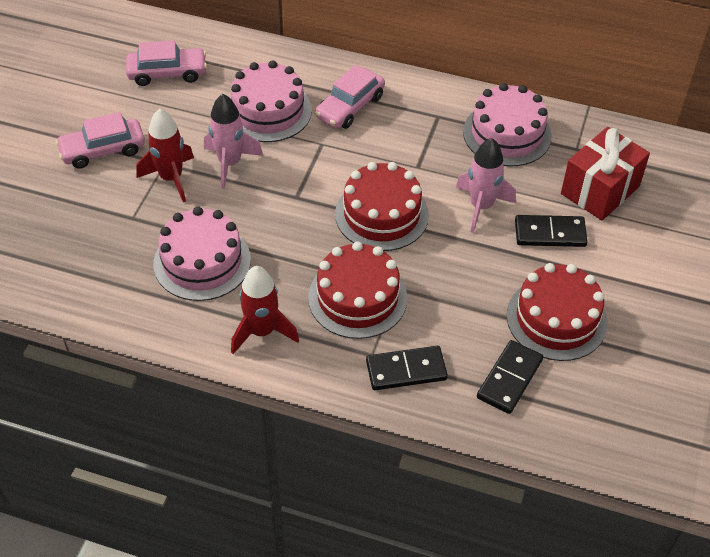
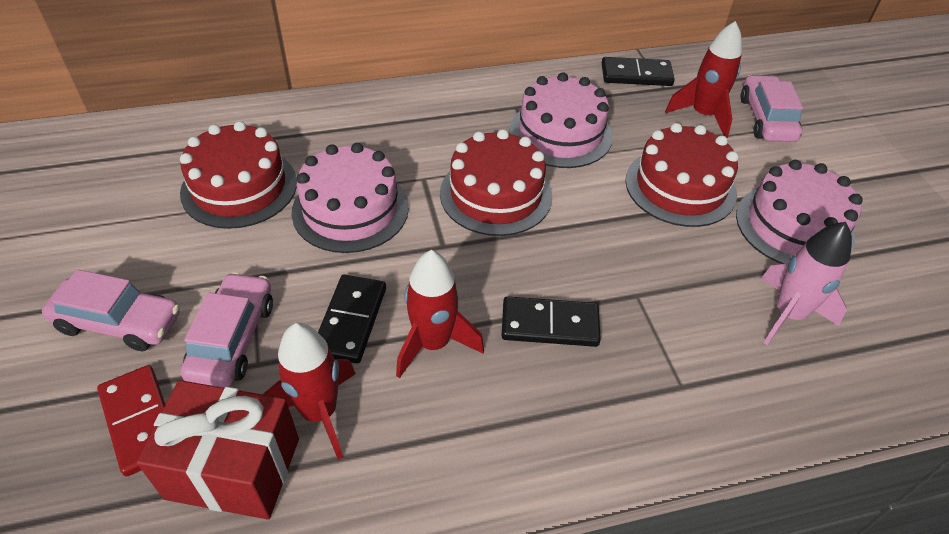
pink rocket: [204,94,263,189] [456,138,516,233] = 2 -> [761,222,852,345] = 1
red domino: none = 0 -> [97,365,166,477] = 1
red rocket: [136,109,194,202] [231,266,299,354] = 2 -> [263,323,356,460] [396,250,484,378] [665,21,742,138] = 3

